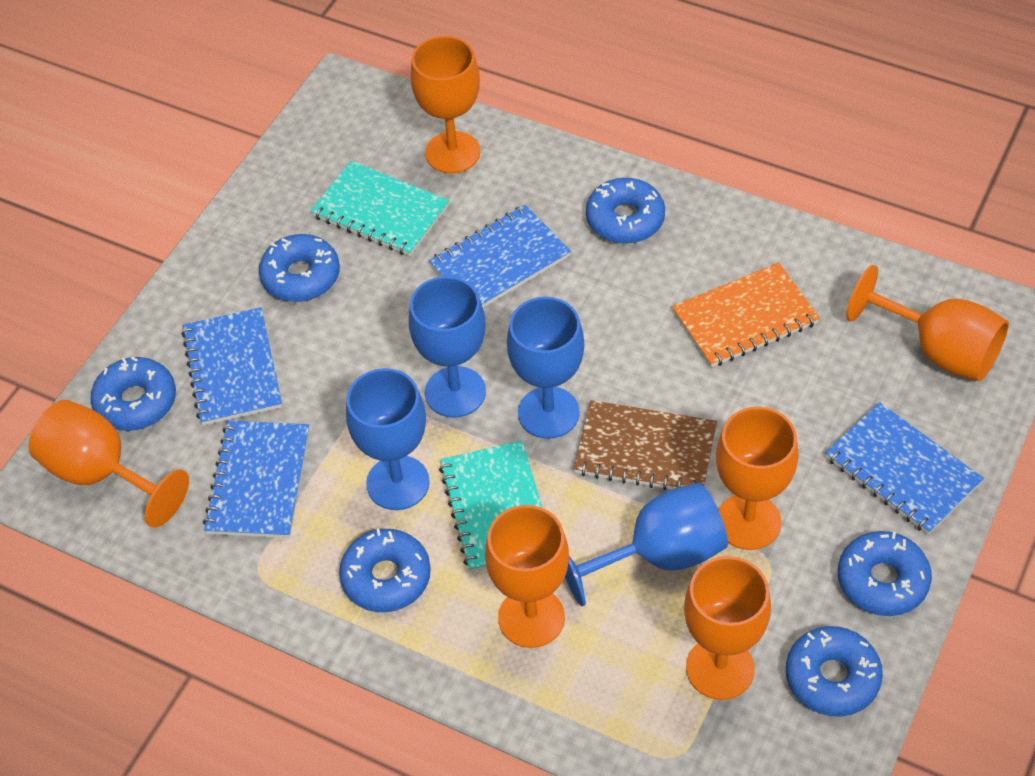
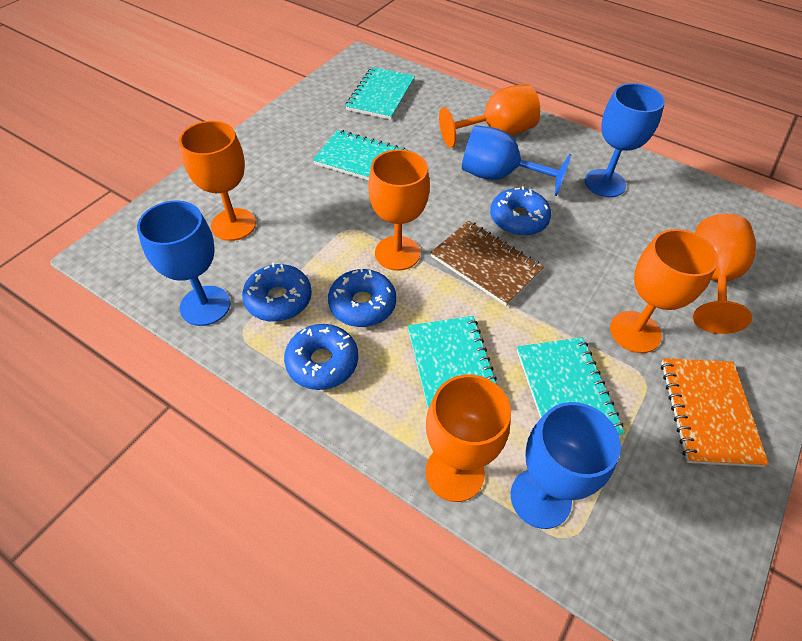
blue donut: [90,356,176,431] [259,234,340,302] [339,528,431,612] [586,178,665,244] [786,626,883,717] [838,531,932,616] = 6 -> [242,263,312,322] [284,324,358,390] [328,267,396,327] [490,186,551,236] = 4
blue notebook: [181,307,282,426] [203,421,309,538] [429,205,571,308] [825,402,984,535] = 4 -> none = 0
turquoise notebook: [310,161,449,256] [439,441,542,572] = 2 -> [313,130,410,181] [345,67,415,120] [408,316,497,408] [517,337,625,436] = 4

